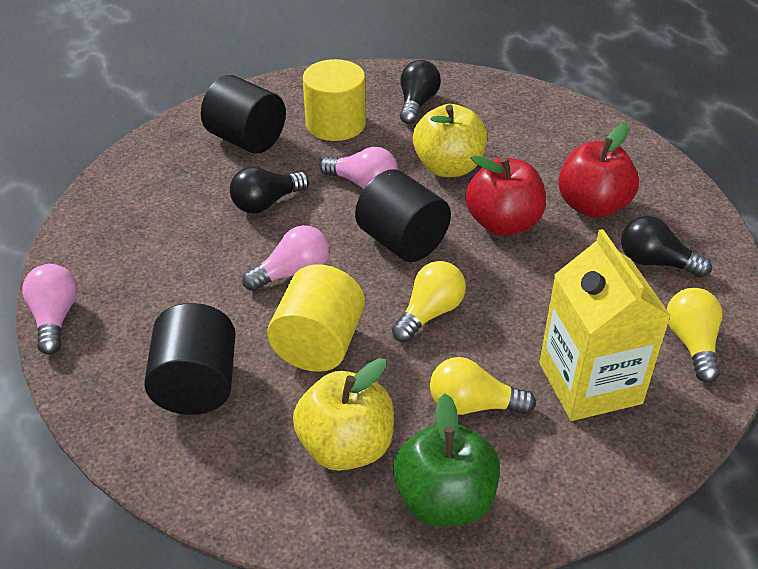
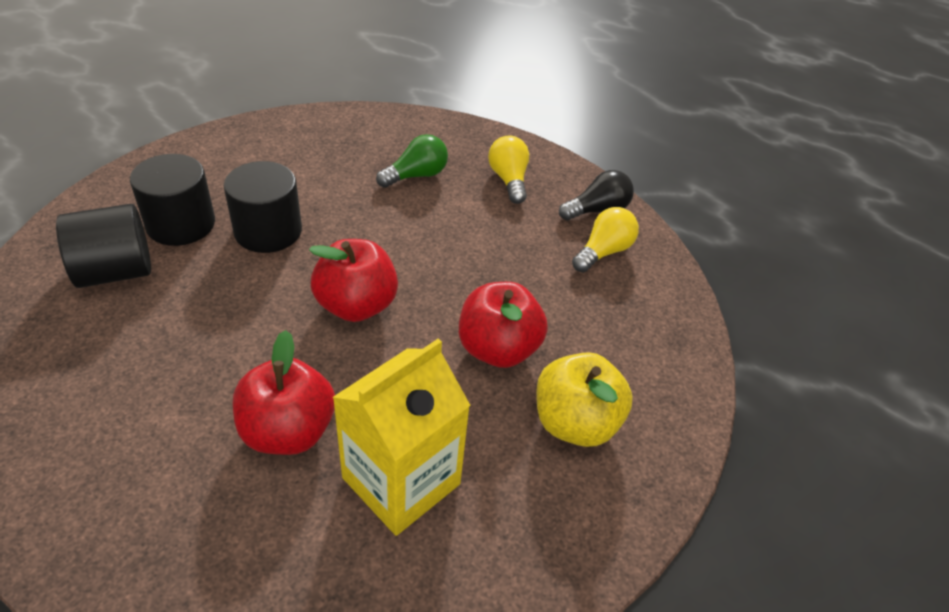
black light bulb: [230,167,309,214] [400,60,441,124] [621,216,712,278] = 3 -> [559,170,634,221] = 1
green apple: [393,394,500,527] = 1 -> none = 0
green light bulb: none = 0 -> [376,134,448,188] = 1
pink light bulb: [22,264,78,355] [242,225,329,291] [320,147,398,189] = 3 -> none = 0
red apple: [465,156,546,236] [558,124,639,218] = 2 -> [233,330,335,455] [309,239,398,322] [459,282,548,368] = 3
yellow apple: [293,358,394,471] [413,104,487,177] = 2 -> [536,352,633,447] = 1
yellow cylinder: [267,264,365,372] [303,59,366,141] = 2 -> none = 0
yellow light bulb: [392,261,466,343] [430,357,536,415] [667,288,722,383] = 3 -> [488,135,529,204] [572,207,639,273] = 2

